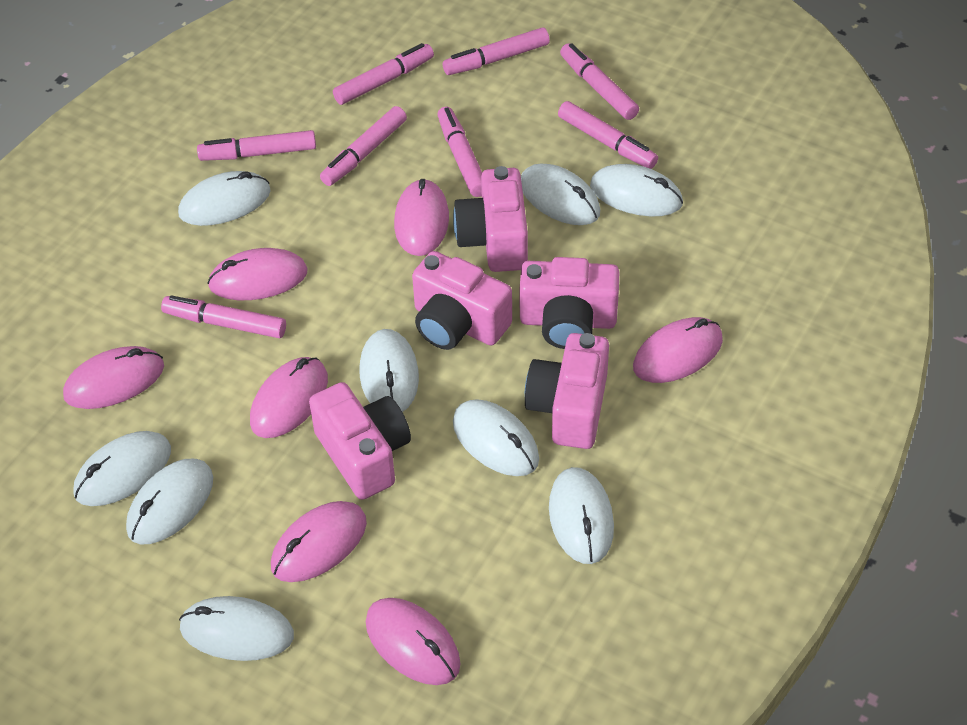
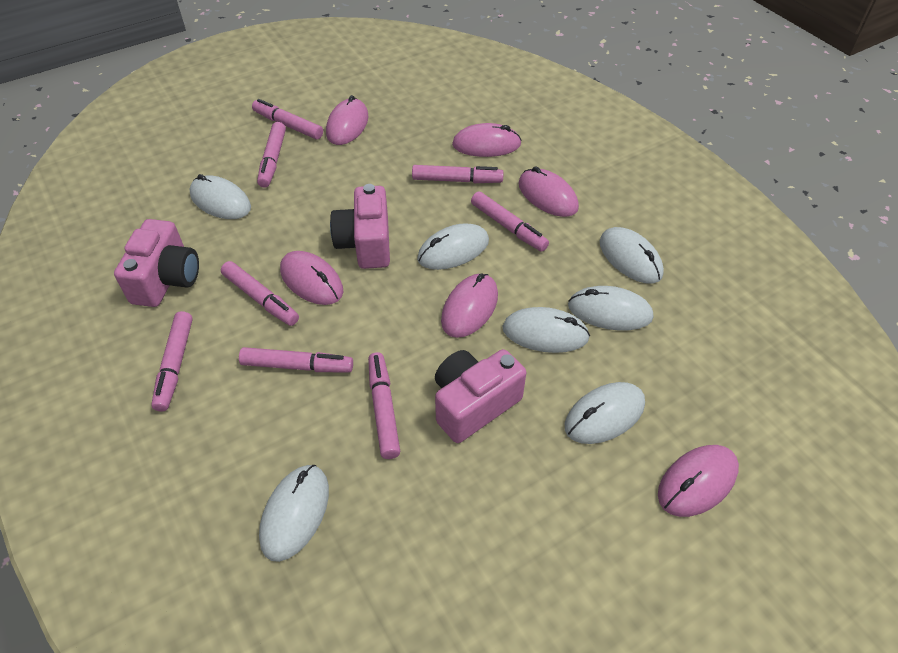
pink camera: [309,382,411,500] [412,251,512,350] [453,166,528,272] [520,257,619,349] [525,333,609,449] = 5 -> [114,219,199,307] [330,184,390,269] [435,349,526,443] = 3
pink mouse: [63,346,164,409] [207,248,308,300] [250,357,328,438] [271,501,367,582] [366,598,461,685] [394,179,449,256] [633,317,723,383] = 7 -> [280,251,343,305] [326,95,369,145] [441,273,498,338] [452,123,522,157] [519,167,579,217] [658,445,739,517] = 6
white mouse: [73,431,171,506] [126,459,213,544] [178,171,271,226] [179,596,294,661] [360,329,419,412] [453,399,539,476] [521,163,600,225] [549,467,614,564] [590,164,683,216] = 9 -> [189,174,251,219] [259,465,329,562] [417,223,489,270] [503,307,590,353] [565,382,645,444] [568,286,653,331] [600,227,664,284] = 7

